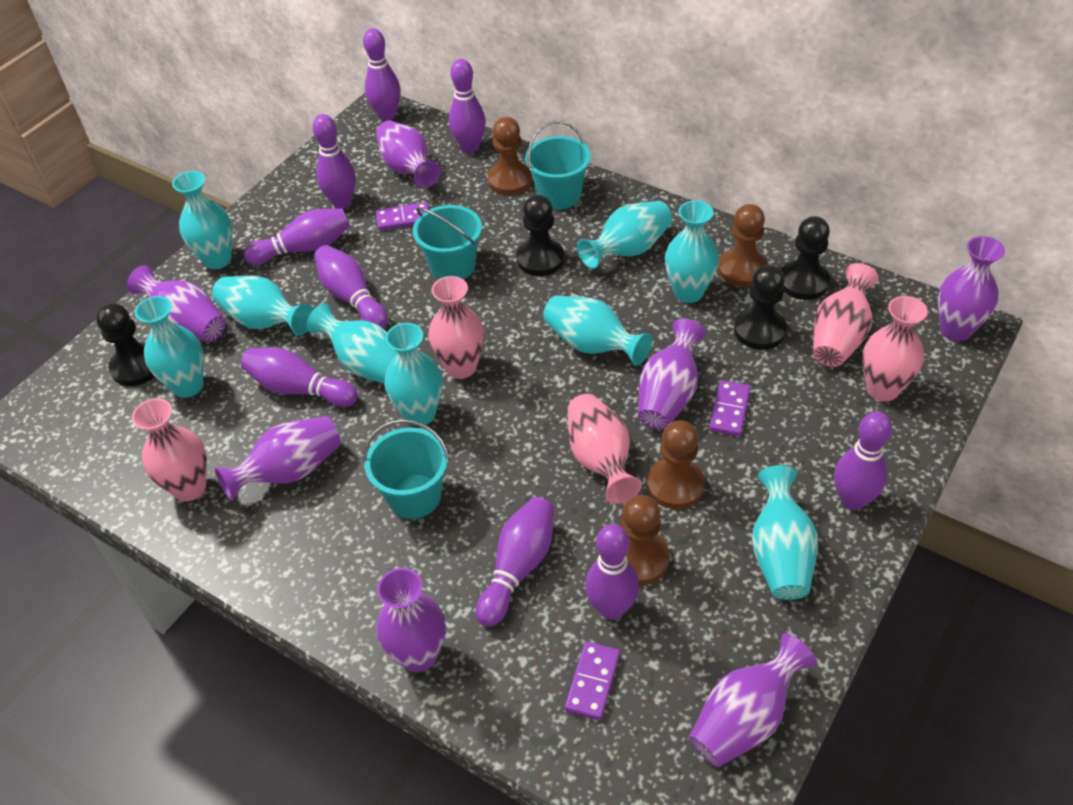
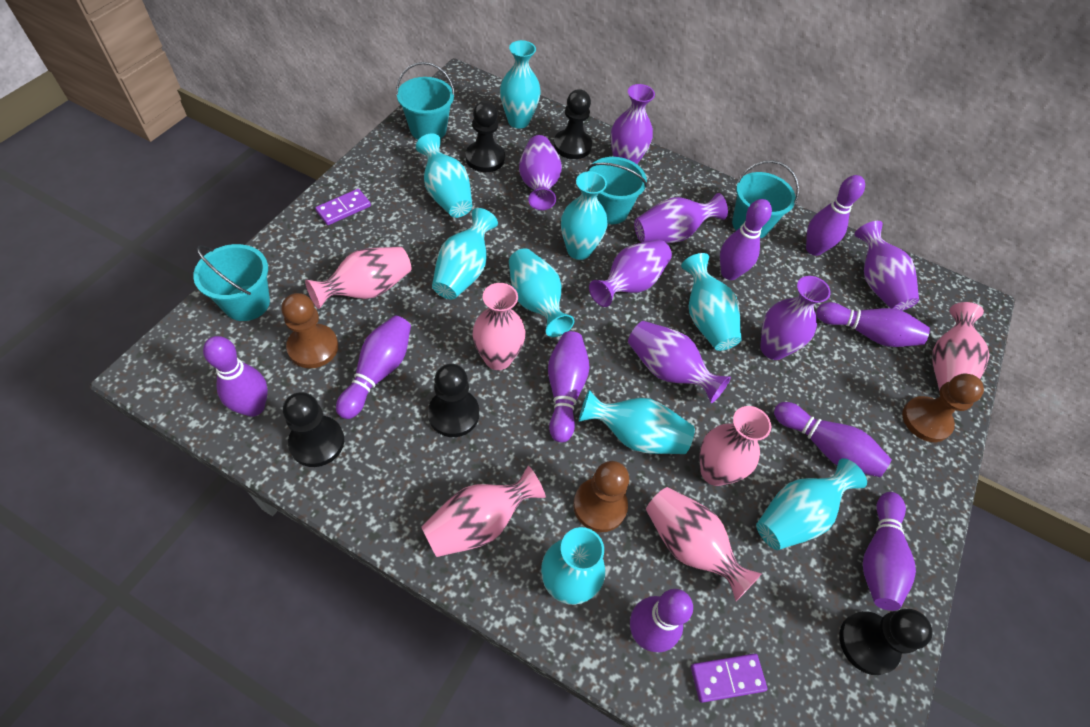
black pawn: [96,303,154,386] [516,195,564,276] [734,265,787,350] [781,216,830,300] = 4 -> [283,392,344,467] [428,364,479,437] [465,101,505,172] [554,89,592,159] [839,609,933,675] = 5
brown pawn: [488,117,533,195] [621,495,670,585] [647,420,705,509] [718,204,768,287] = 4 -> [281,293,338,369] [573,461,629,532] [902,374,984,442] = 3
pink vase: [132,398,207,501] [428,276,485,379] [568,394,642,504] [813,263,878,367] [862,296,928,402] = 5 -> [305,247,411,309] [421,466,546,557] [472,283,526,370] [646,487,762,601] [700,406,771,486] [932,302,990,391] = 6
purple domino: [376,202,429,231] [565,641,620,720] [709,380,750,436] = 3 -> [315,189,371,225] [691,653,767,703] = 2
turquoise bucket: [363,419,450,519] [413,205,482,280] [525,121,591,209] = 3 -> [193,244,270,321] [396,62,455,140] [587,157,647,224] [732,160,799,238] = 4

